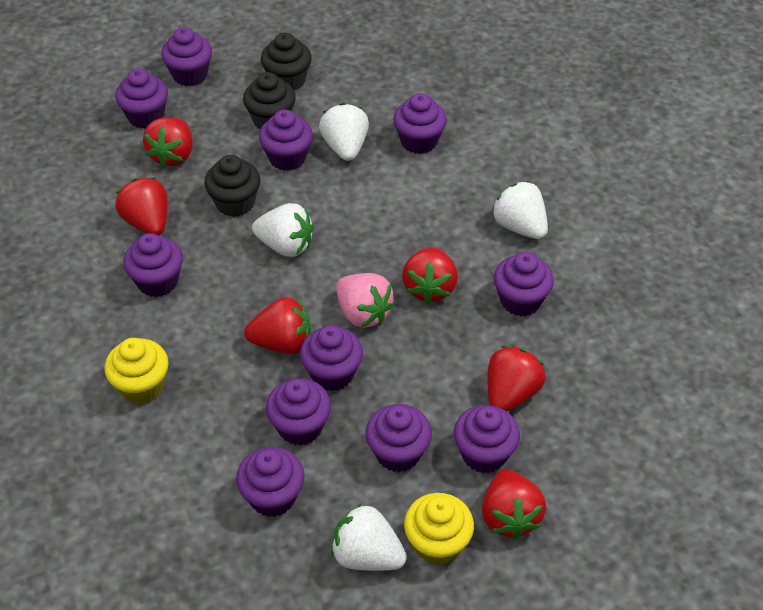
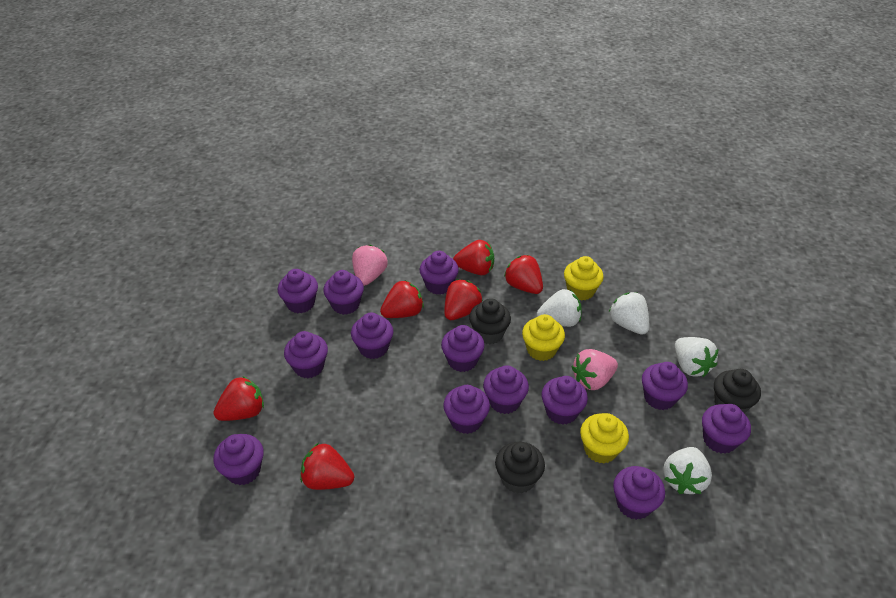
pink strawberry: [336,273,395,328] = 1 -> [352,245,388,286] [572,349,618,390] = 2
purple cupcake: [115,69,168,129] [123,233,183,297] [161,27,212,86] [236,447,304,517] [259,110,313,171] [266,378,331,446] [300,325,363,391] [366,404,432,472] [393,93,447,154] [454,405,520,473] [494,252,554,316] = 11 -> [213,434,264,485] [278,269,318,313] [284,331,328,378] [323,270,364,315] [351,313,393,359] [420,251,459,295] [441,325,485,372] [443,385,490,434] [483,365,529,414] [541,376,588,425] [613,466,665,520] [642,362,688,410] [702,404,751,454] = 13
yellow cupcake: [104,338,169,404] [404,493,474,565] = 2 -> [522,314,565,361] [564,256,604,300] [580,413,629,464] = 3

